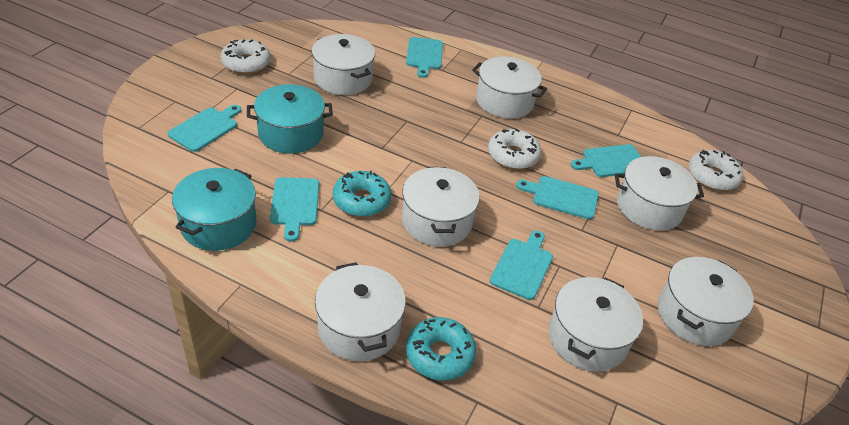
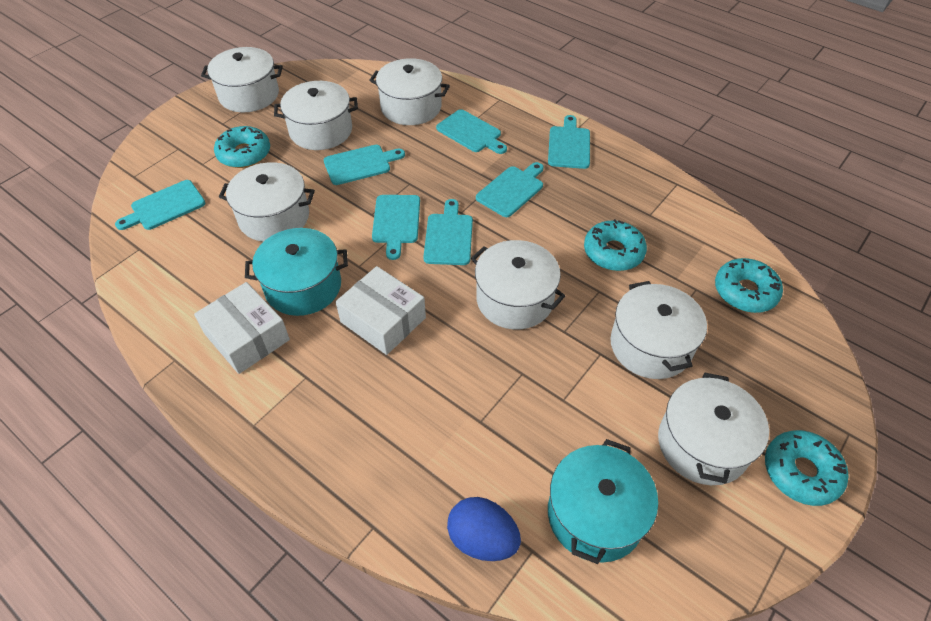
blue egg: none = 0 -> [447,497,521,561] = 1
turquoise cutting board: [167,105,242,152] [270,177,319,242] [406,37,443,78] [490,230,553,300] [516,176,599,219] [571,144,641,177] = 6 -> [115,180,205,230] [324,145,405,185] [372,195,420,260] [423,199,473,265] [436,109,507,154] [476,162,544,217] [548,115,590,169] = 7
turquoise donut: [333,171,391,217] [406,317,476,380] = 2 -> [214,126,270,168] [584,219,647,271] [715,258,783,313] [765,430,848,506] = 4
white box: none = 0 -> [194,282,290,374] [336,266,426,355] = 2
white donut: [220,39,270,74] [488,129,541,169] [689,150,743,191] = 3 -> none = 0

